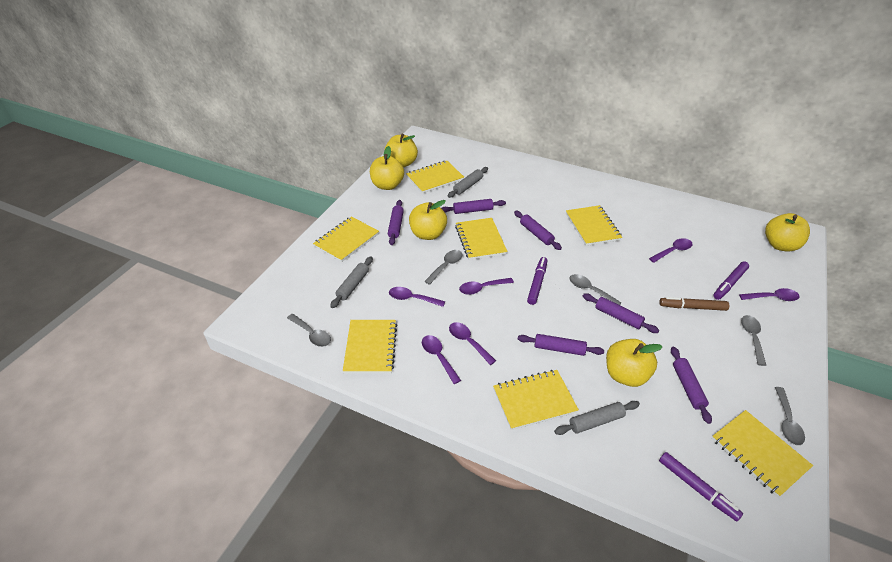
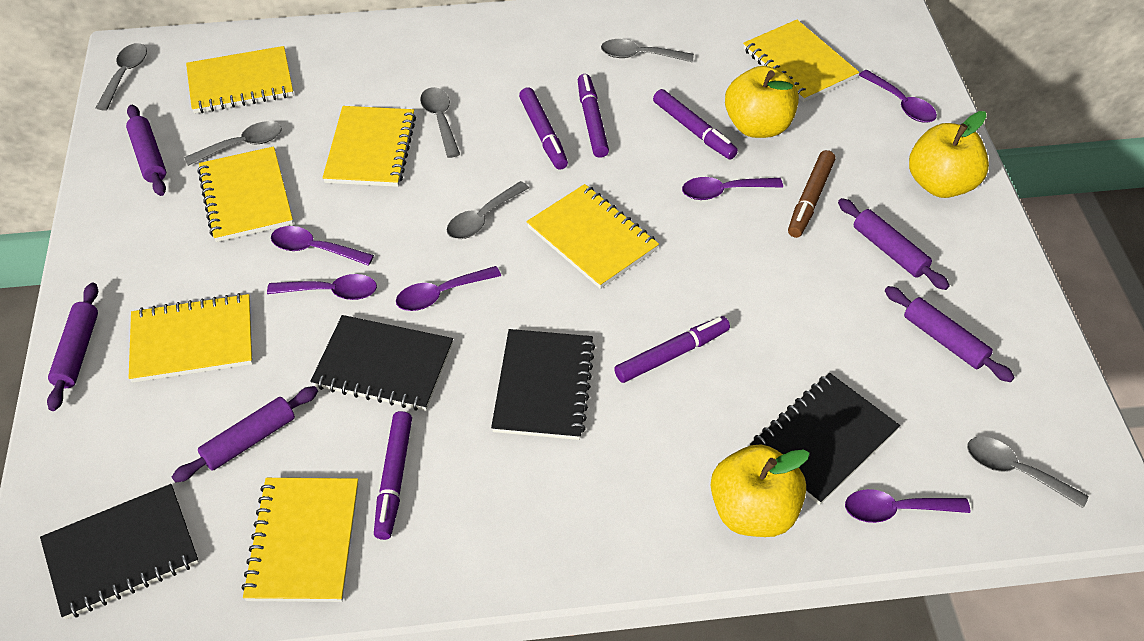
black notebook: none = 0 -> [40,484,199,620] [310,315,453,411] [491,329,595,440] [750,373,900,505] = 4
grey rolling pin: [330,256,373,308] [448,167,488,198] [554,401,640,435] = 3 -> none = 0
grey spoon: [287,314,331,347] [424,250,463,285] [569,274,621,305] [741,315,766,366] [775,387,805,445] = 5 -> [96,43,147,111] [184,121,282,166] [420,87,460,158] [447,181,529,239] [601,39,694,62] [967,437,1089,508] = 6
purple marker: [527,257,547,305] [659,452,743,521] [713,261,749,300] = 3 -> [374,411,412,540] [519,87,568,170] [578,74,609,158] [614,316,730,383] [653,89,738,159] = 5
purple rolling pin: [388,200,404,245] [441,199,506,214] [514,211,562,250] [518,334,604,356] [583,294,659,333] [671,347,712,424] = 6 -> [47,282,98,411] [126,105,166,196] [172,386,318,483] [838,198,950,290] [885,286,1015,382] = 5
yellow apple: [370,146,404,190] [384,134,418,167] [409,200,447,240] [606,339,663,387] [765,213,810,252] = 5 -> [711,444,810,537] [725,66,799,138] [909,111,989,198] = 3

